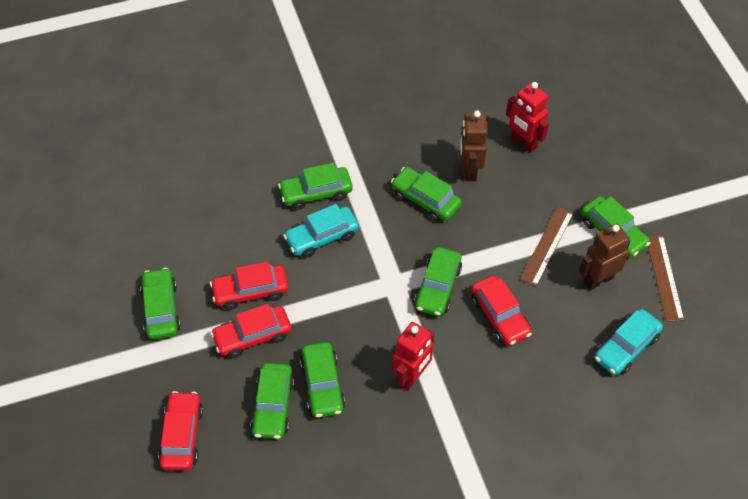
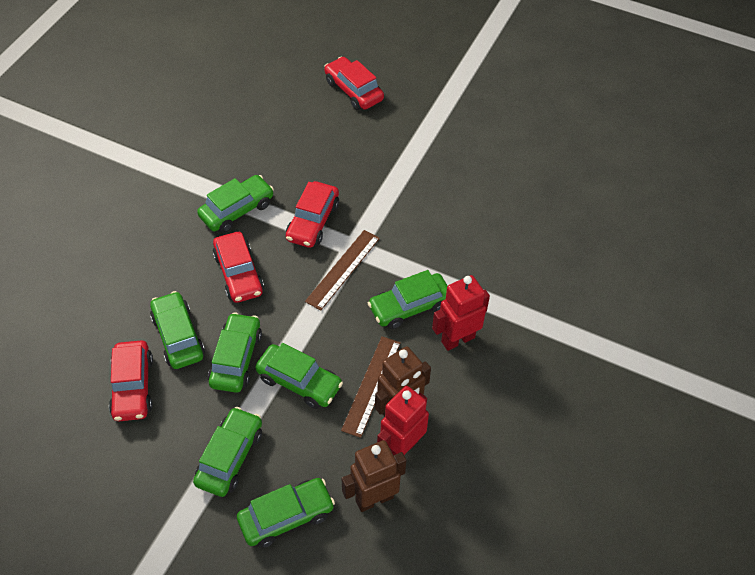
turquoise car: [283,204,359,258] [594,309,663,375] = 2 -> none = 0

